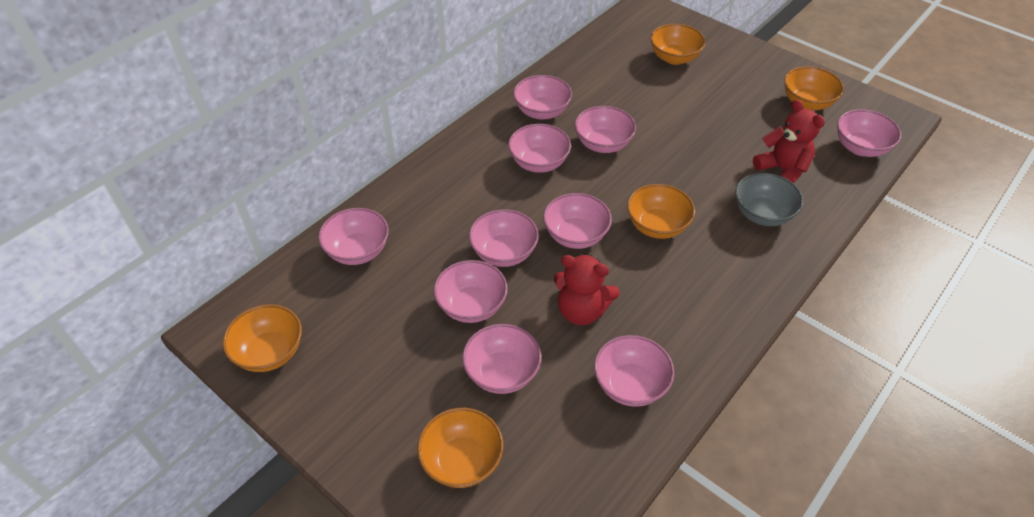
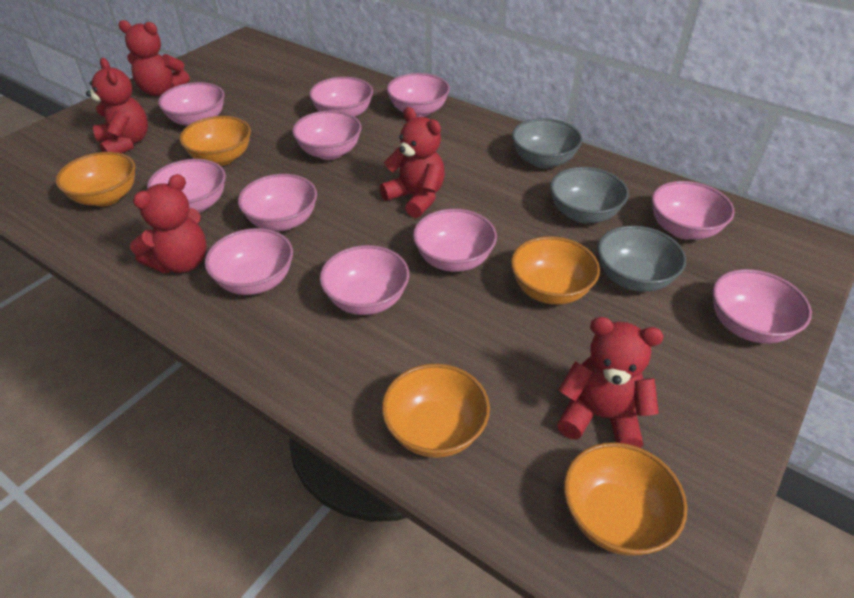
grey bowl: [735,173,804,226] = 1 -> [512,118,582,168] [550,167,629,223] [598,226,686,292] = 3
pink bowl: [318,208,389,265] [434,260,508,323] [462,324,541,394] [469,209,539,267] [508,124,571,173] [513,75,572,120] [543,193,612,249] [575,106,636,153] [594,335,674,407] [837,109,901,157] = 10 -> [147,159,226,213] [158,82,225,126] [205,228,293,295] [238,174,317,231] [292,111,361,160] [309,77,373,117] [320,245,409,315] [387,73,450,117] [413,209,497,272] [652,181,735,240] [712,269,812,344] = 11
red teddy bear: [554,255,620,325] [753,99,825,183] = 2 -> [86,58,148,153] [118,20,190,96] [130,174,207,273] [380,107,445,218] [557,317,663,448] = 5

